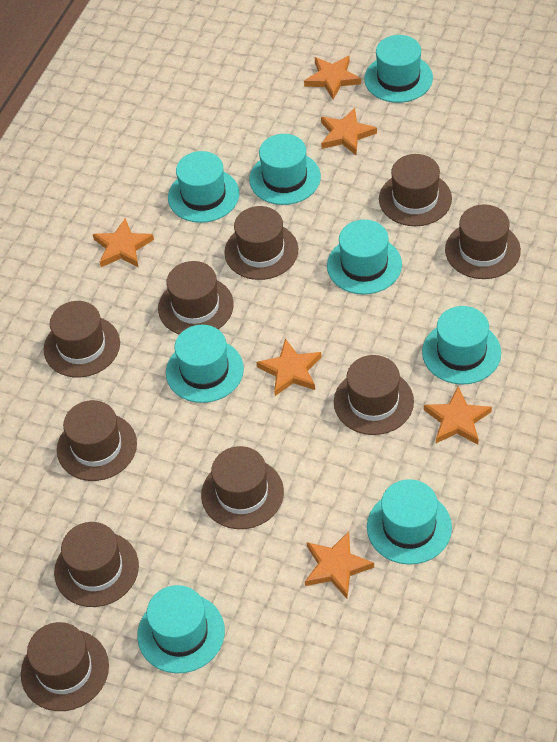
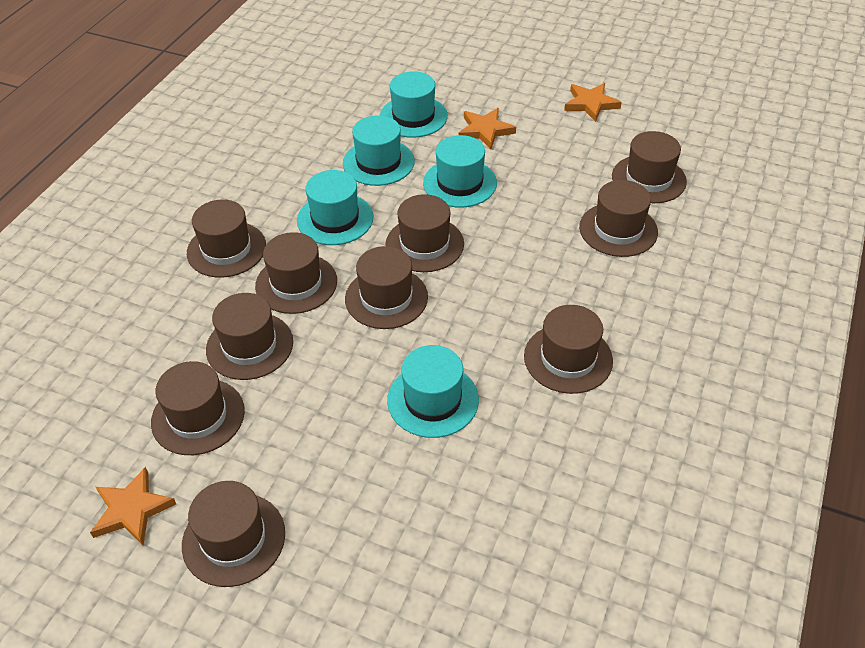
orange star: [93,218,154,268] [256,339,322,396] [304,56,361,100] [305,531,374,598] [321,108,377,155] [424,387,492,445] = 6 -> [90,467,176,545] [459,108,516,149] [564,83,622,122] = 3
turquoise hat: [137,585,225,673] [166,325,244,403] [168,151,239,223] [249,134,321,205] [327,220,402,294] [364,35,433,103] [367,479,452,565] [422,306,501,385] = 8 -> [297,170,374,245] [343,115,415,186] [380,71,448,138] [387,345,479,438] [423,135,497,208] = 5

